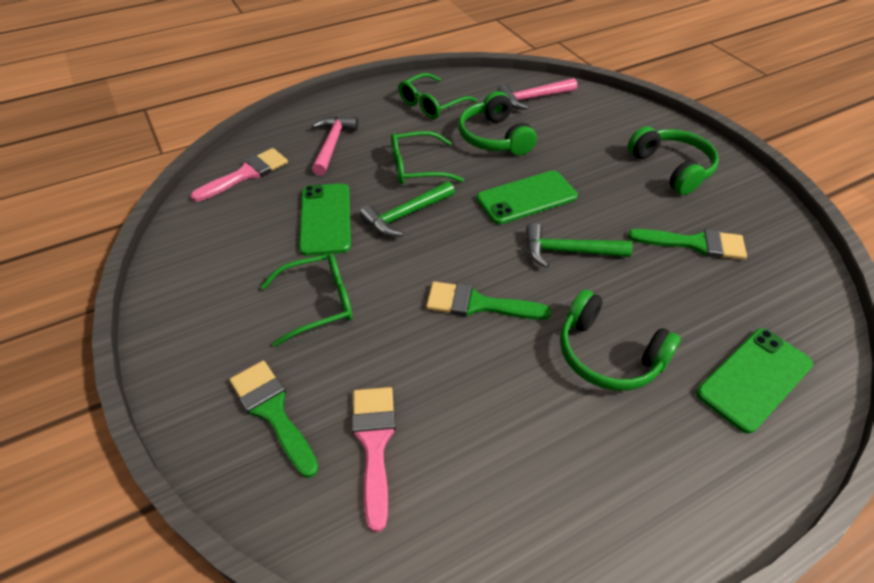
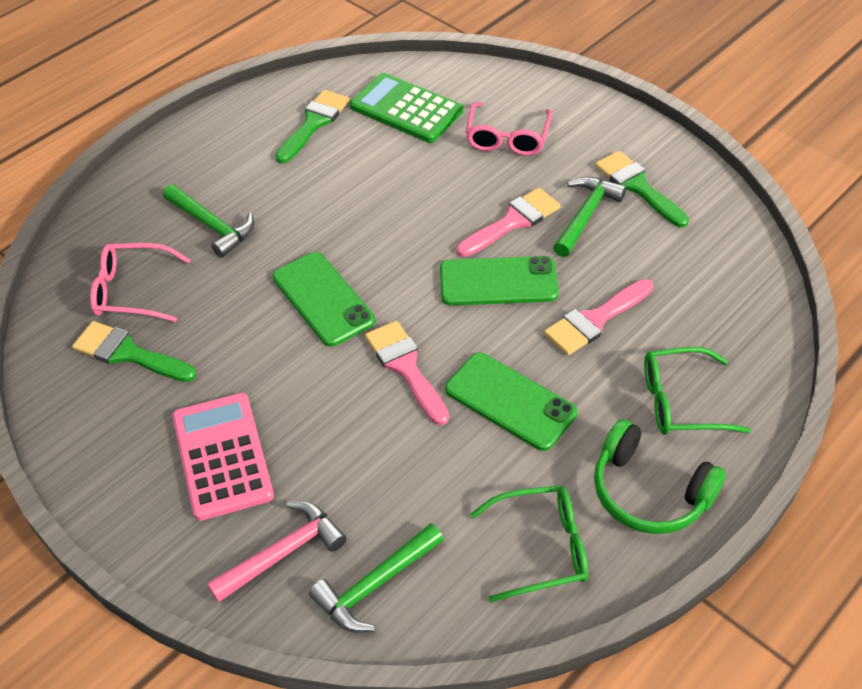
green calculator: none = 0 -> [350,73,463,143] = 1
green glasses: [261,253,353,347] [391,131,464,185] [399,73,478,119] = 3 -> [470,485,588,602] [644,347,751,435] = 2
green hammer: [360,181,455,237] [526,223,633,268] = 2 -> [163,184,254,258] [309,523,444,633] [553,177,626,257] = 3
green headphones: [458,91,537,155] [560,289,681,391] [628,126,719,195] = 3 -> [594,419,726,534] = 1
pink brush: [191,148,288,202] [352,387,396,532] = 2 -> [365,321,449,425] [457,188,561,257] [544,279,653,355] = 3
pink calculator: none = 0 -> [172,393,274,521] = 1
pink glasses: none = 0 -> [90,243,190,322] [466,102,552,156] = 2
pink hammer: [312,116,358,176] [497,78,577,110] = 2 -> [207,501,347,603] = 1

